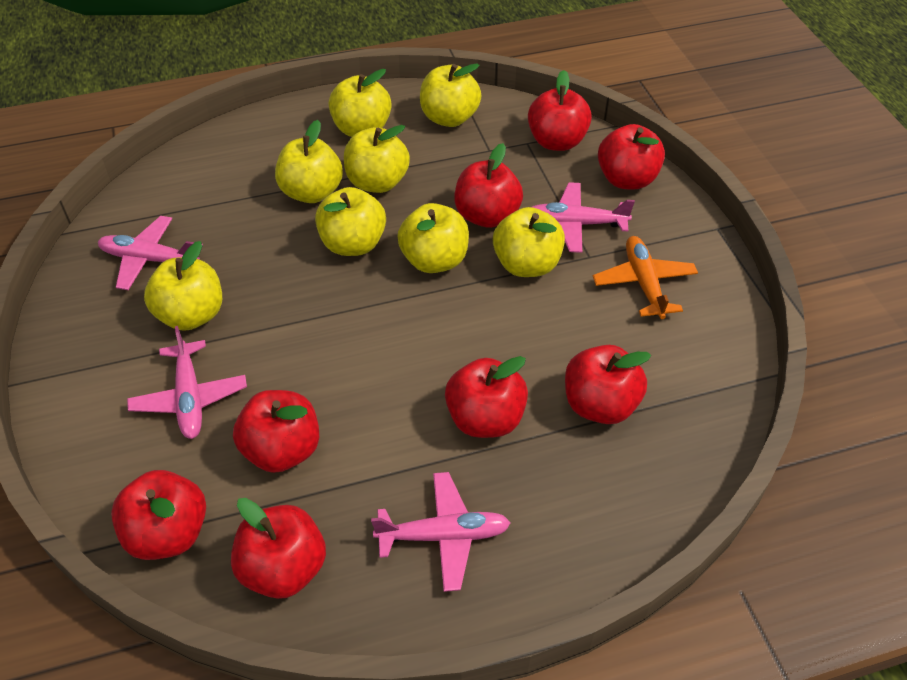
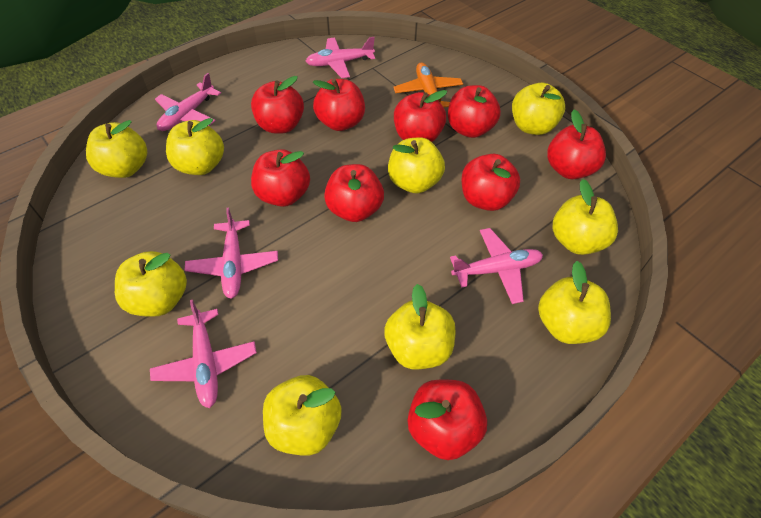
pink plane: [98,216,203,290] [127,326,247,439] [371,472,510,592] [532,182,635,253] = 4 -> [150,300,257,408] [155,73,221,131] [184,207,278,299] [306,37,375,78] [450,228,543,304] = 5
red apple: [111,470,206,560] [231,498,326,599] [233,390,319,473] [445,356,528,438] [454,143,523,228] [528,70,592,151] [565,345,651,424] [598,124,665,190] = 8 -> [251,76,304,134] [251,149,310,207] [313,79,365,131] [324,164,384,222] [394,90,447,142] [408,379,487,460] [448,85,501,138] [461,154,520,211] [547,110,606,179] = 9
yellow apple: [144,241,222,331] [275,120,343,203] [315,187,386,256] [328,69,392,137] [344,125,410,193] [397,203,469,273] [420,63,481,127] [493,207,565,277] = 8 -> [86,120,147,178] [115,251,187,317] [166,118,224,175] [263,375,342,456] [384,284,456,369] [388,137,445,194] [512,83,565,135] [538,261,611,344] [553,179,618,255] = 9

